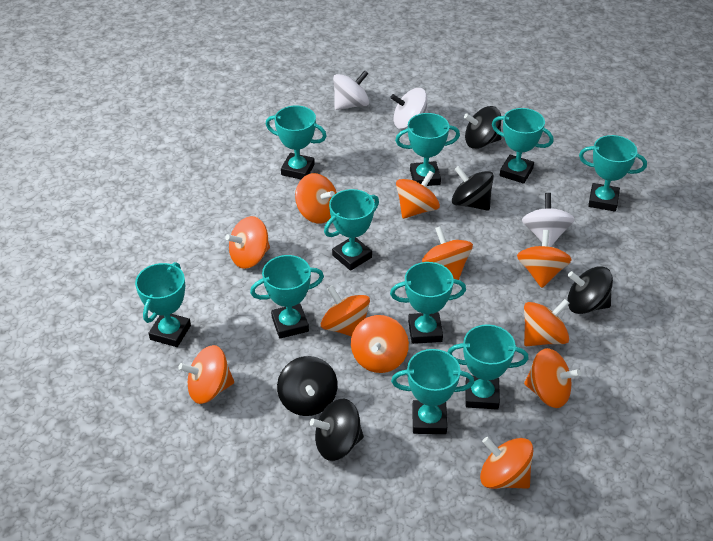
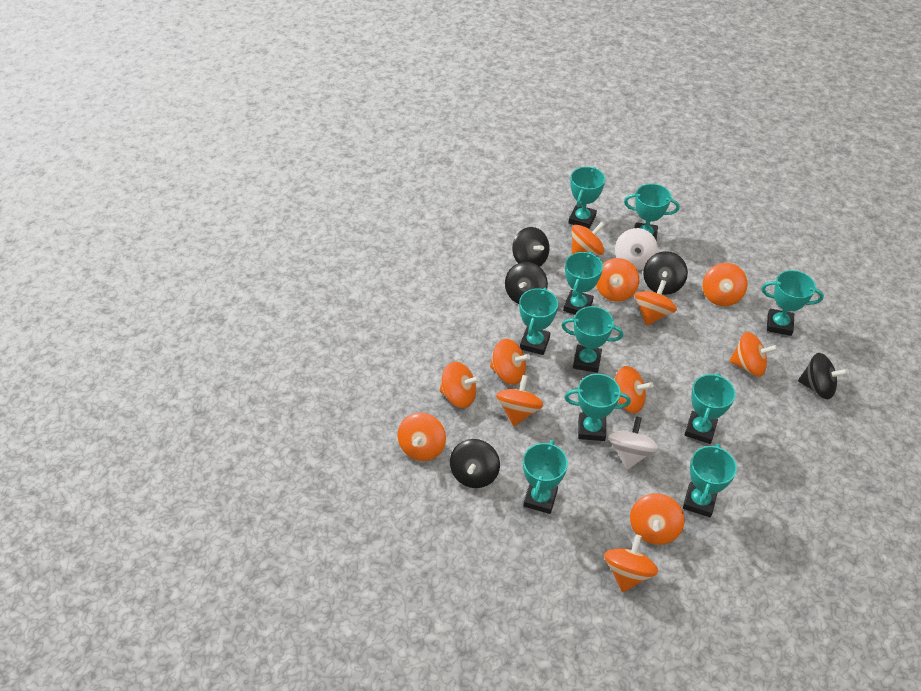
orange spinning top: [178,345,234,404] [225,216,270,269] [295,173,337,224] [321,285,370,337] [351,315,409,373] [396,170,440,219] [422,226,473,280] [480,437,533,489] [517,230,572,288] [524,299,569,346] [524,348,581,408] = 11 -> [398,412,446,461] [440,362,480,408] [490,339,530,385] [496,375,544,426] [572,222,604,255] [596,258,639,302] [604,535,658,592] [615,366,654,413] [630,493,685,545] [635,280,677,326] [703,263,748,306] [729,332,778,377] = 12
white spinning top: [333,70,369,110] [390,88,428,129] [522,193,575,247] = 3 -> [608,416,658,470] [615,228,658,270] = 2

